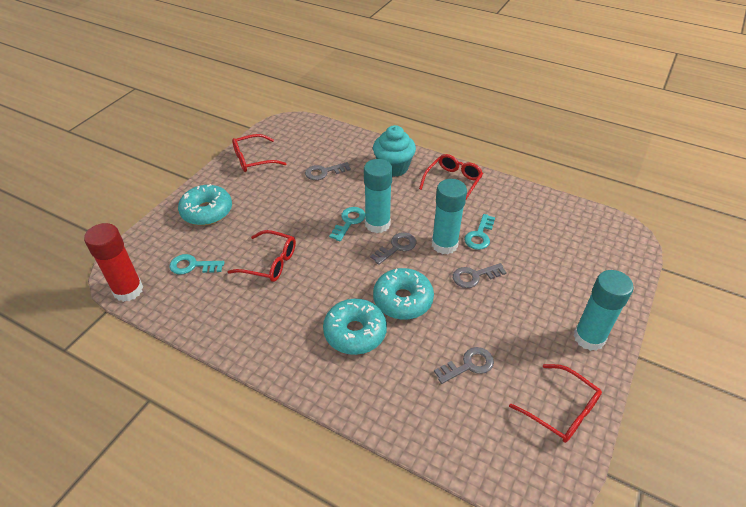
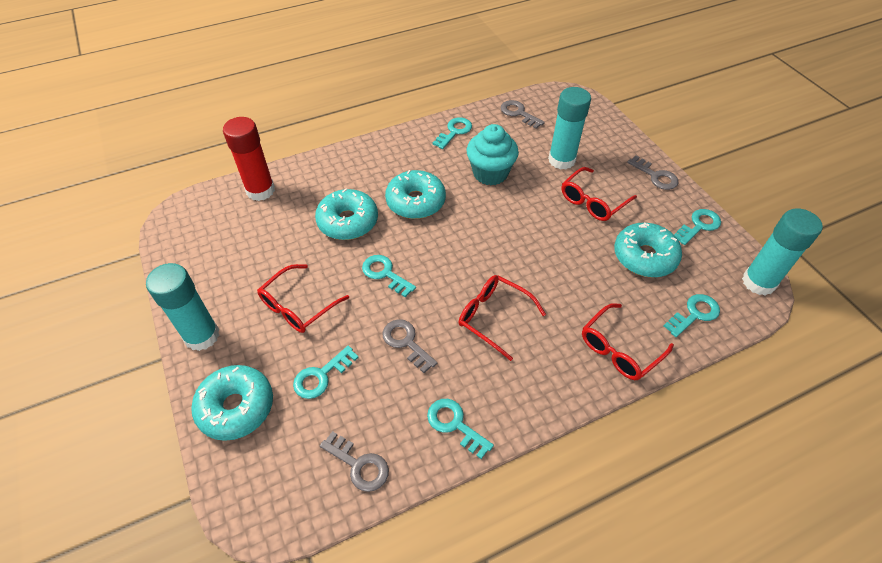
turquoise donut: [178,184,232,225] [323,299,387,355] [373,268,434,320] = 3 -> [191,365,273,441] [315,188,378,240] [385,170,446,219] [614,222,682,277] = 4
turquoise key: [170,254,225,274] [329,207,365,241] [464,214,495,250] = 3 -> [293,346,359,399] [362,255,416,297] [427,399,494,459] [433,117,472,149] [664,294,720,337] [674,209,721,245] = 6

